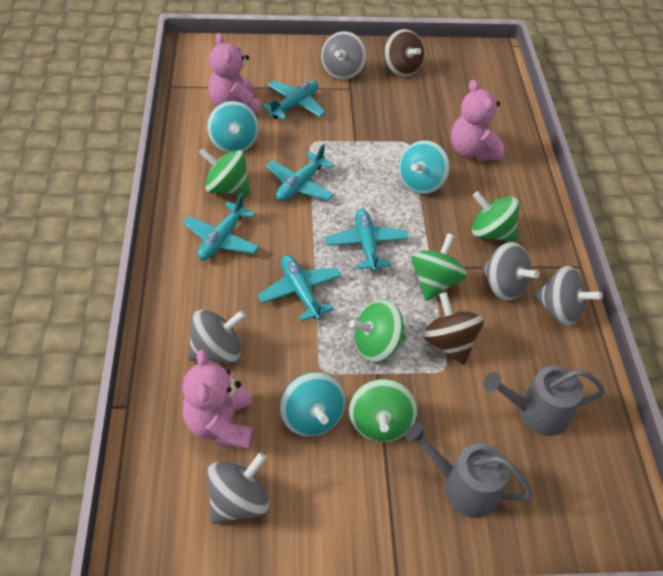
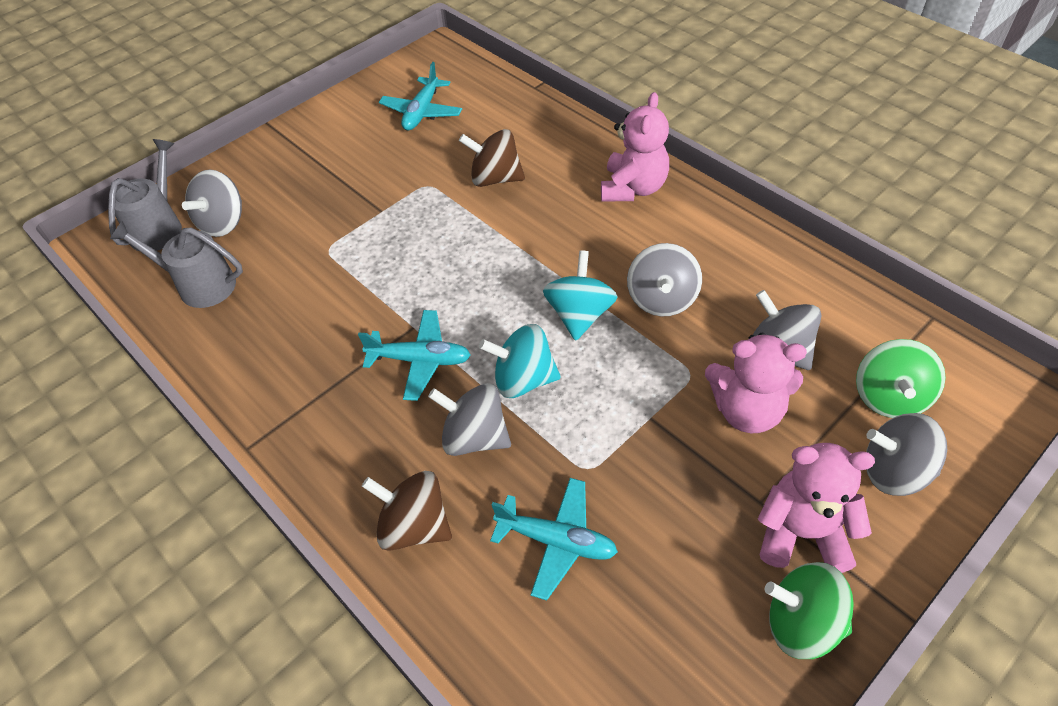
green spinning top: [199,148,250,195] [349,300,406,362] [349,379,417,442] [411,233,467,301] [472,191,520,242] = 5 -> [765,562,854,659] [856,339,946,418] = 2
turquoise plane: [183,193,259,260] [258,255,342,321] [262,80,326,120] [266,144,334,201] [325,209,408,272] = 5 -> [358,310,471,401] [379,62,462,130] [490,478,618,600] = 3
turquoise spinning top: [207,101,259,153] [280,372,346,437] [399,140,450,194] = 3 -> [479,324,561,398] [543,250,617,341] = 2

